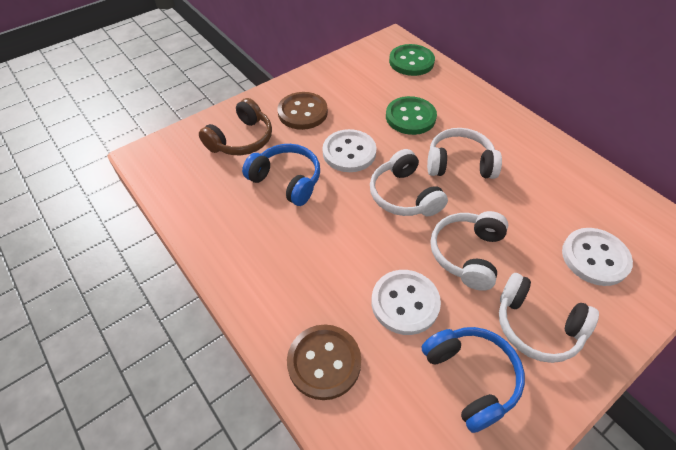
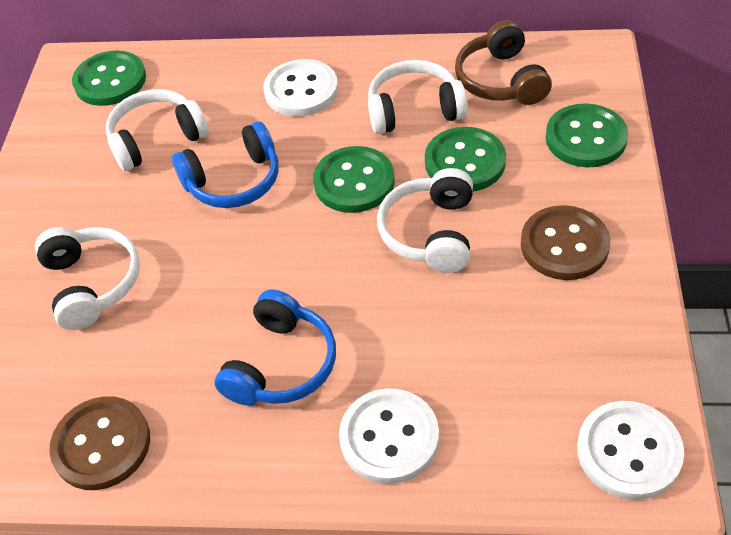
green button: [386,96,437,135] [389,44,435,76] = 2 -> [72,50,146,106] [313,146,395,213] [425,127,506,192] [546,103,628,167] = 4

